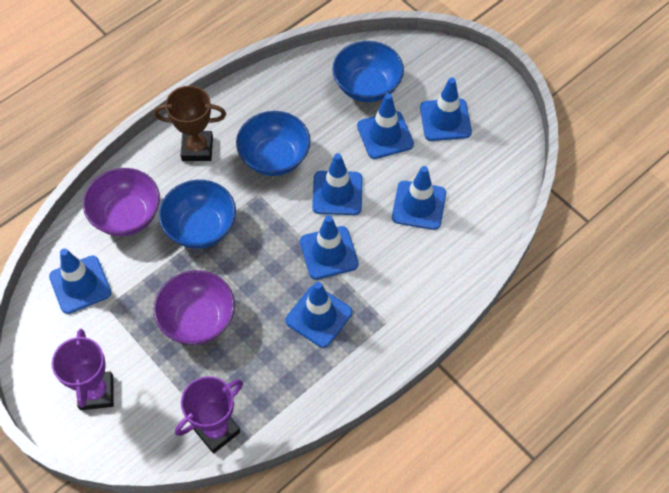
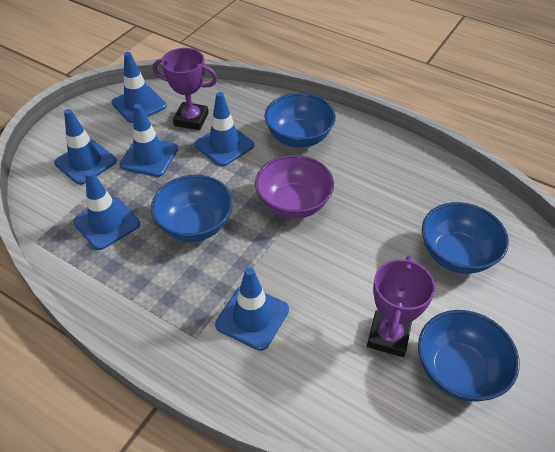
blue bowl: [159,180,236,249] [236,111,311,176] [333,41,404,102] = 3 -> [151,175,233,242] [264,93,336,148] [418,310,520,402] [422,202,509,274] = 4
blue traffic cone: [49,248,111,314] [285,282,353,348] [300,215,359,280] [312,153,362,215] [357,93,414,159] [392,166,446,230] [420,78,472,141] = 7 -> [54,109,117,185] [73,170,140,250] [112,52,167,123] [120,104,178,177] [195,92,254,166] [215,267,289,351] = 6
brown trophy: [154,86,226,161] = 1 -> none = 0
purple bowl: [83,168,160,236] [154,270,235,345] = 2 -> [255,155,334,219] = 1

